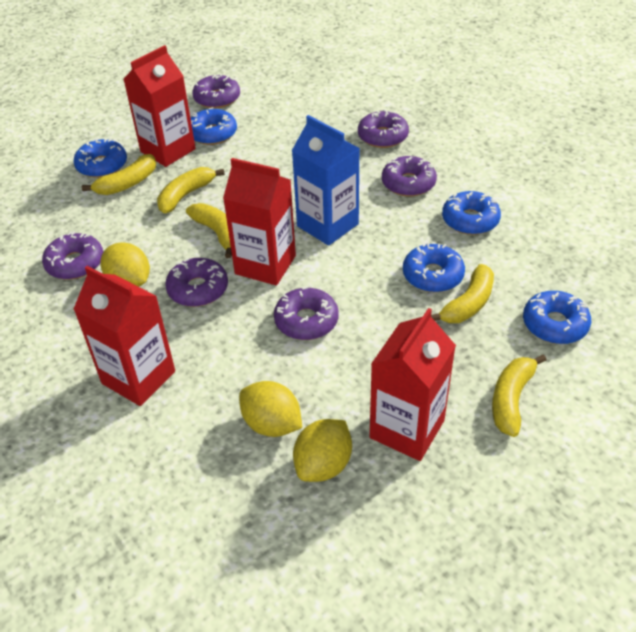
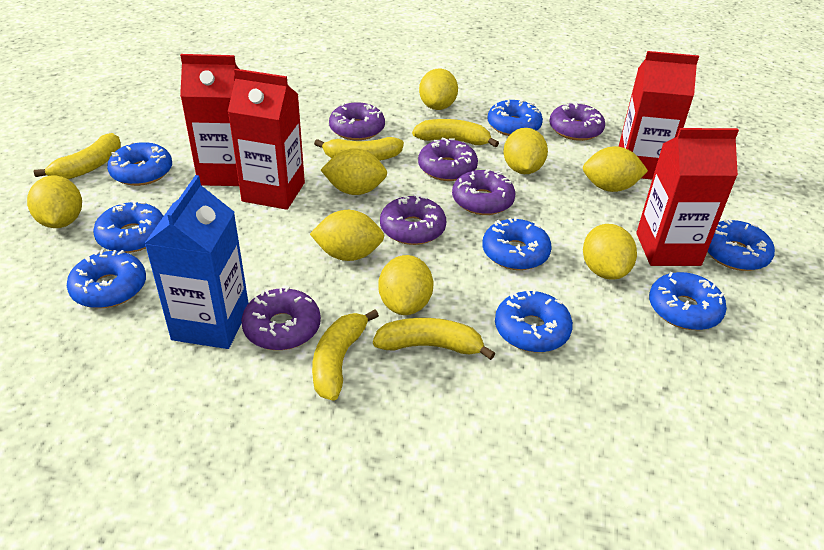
blue donut: [73,138,127,178] [190,107,237,145] [403,242,465,292] [442,191,501,235] [523,291,591,344] = 5 -> [67,250,146,308] [93,200,163,253] [107,142,172,186] [482,217,552,270] [487,100,543,136] [495,289,573,352] [649,272,727,330] [707,218,775,271] = 8
yellow lemon: [101,242,150,287] [239,381,302,437] [293,419,352,482] = 3 -> [27,176,82,228] [310,210,384,261] [321,148,387,195] [378,255,434,315] [419,68,458,110] [503,128,548,174] [583,146,648,192] [583,224,637,280] = 8

